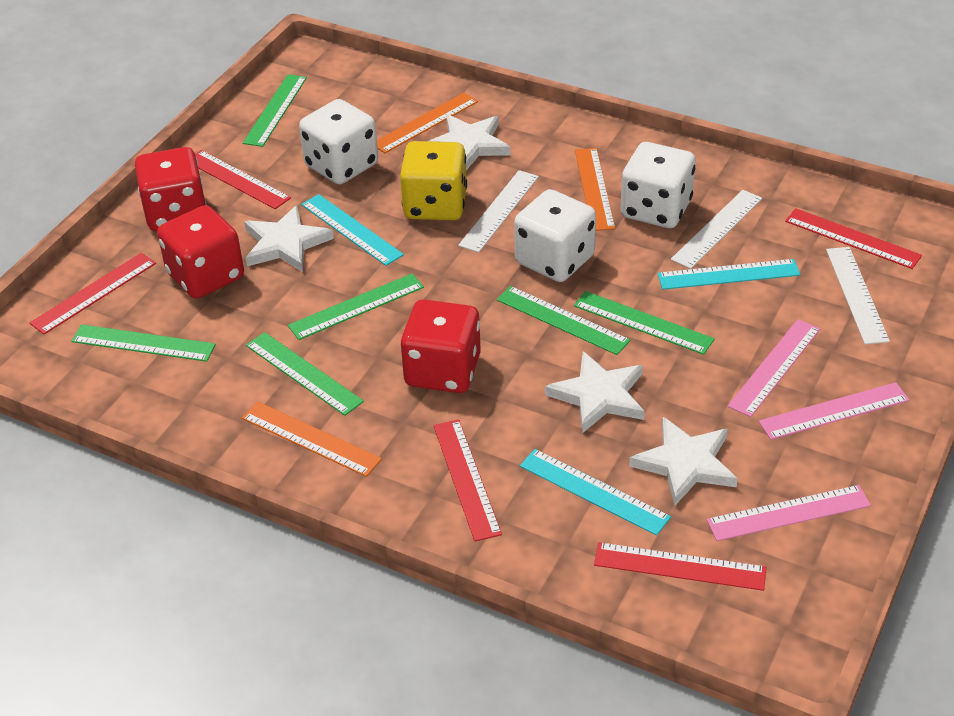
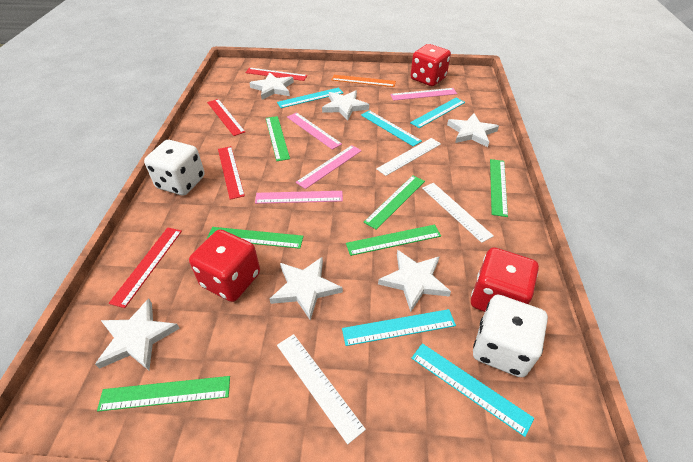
orange ruler: [242,402,382,477] [377,93,478,153] [575,148,615,231] = 3 -> [332,75,396,87] = 1
pink ruler: [707,485,871,541] [727,319,820,417] [759,382,909,440] = 3 -> [255,191,343,204] [287,112,342,150] [296,145,362,189] [390,88,457,101] = 4
red ruler: [30,253,156,335] [195,150,291,209] [433,419,502,541] [594,542,766,591] [785,208,922,269] = 5 -> [109,227,182,308] [207,99,245,136] [218,146,245,200] [245,68,307,81] = 4
turquoise ruler: [301,194,404,266] [520,449,671,536] [657,259,801,290] = 3 -> [277,87,343,108] [342,309,456,346] [361,110,422,147] [410,98,465,128] [411,343,534,437] = 5
white dice: [299,99,378,184] [514,189,596,282] [620,142,696,228] = 3 -> [144,140,205,196] [473,295,548,377] = 2
white star: [244,205,334,272] [429,114,510,170] [545,351,645,433] [629,417,738,505] = 4 -> [95,299,180,370] [249,72,294,100] [270,257,343,321] [322,90,369,120] [378,250,451,312] [447,113,499,147] = 6
yellow dice: [400,141,467,220] = 1 -> none = 0

